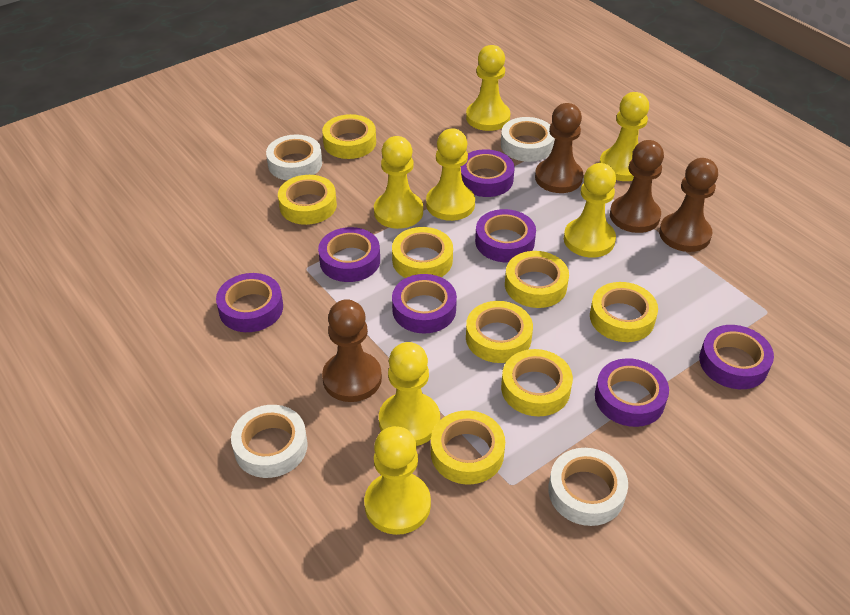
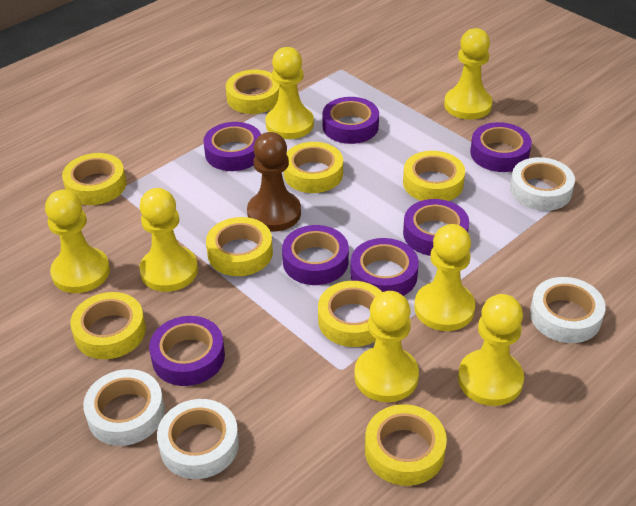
brown pawn: [322,299,382,402] [535,103,583,193] [610,140,664,233] [659,158,718,252] = 4 -> [247,132,301,232] = 1

